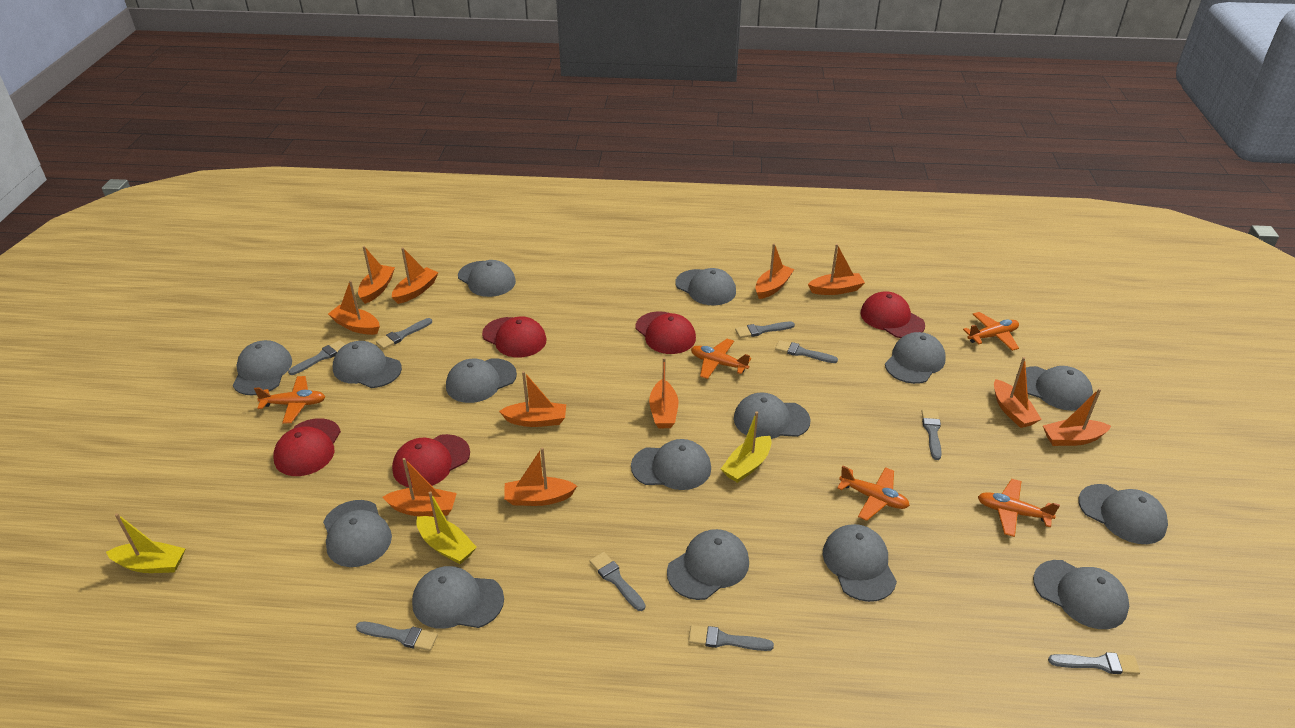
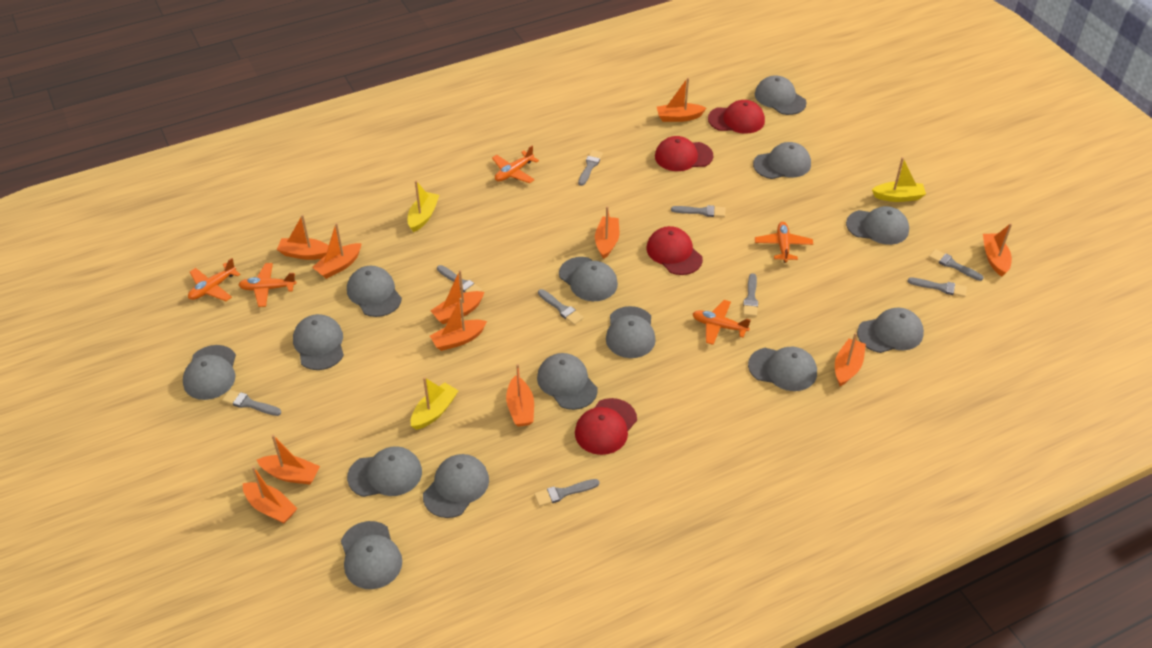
grey cap: [233,340,292,395] [323,500,392,567] [333,341,402,388] [412,566,504,629] [446,358,517,403] [458,260,516,297] [631,439,711,490] [667,529,749,600] [675,268,736,305] [734,392,811,439] [823,524,897,602] [885,332,946,384] [1016,366,1093,411] [1033,560,1129,629] [1078,484,1168,544] = 15 -> [183,345,236,400] [293,314,344,370] [341,521,402,589] [347,266,402,317] [347,446,422,497] [423,454,489,518] [537,353,598,410] [559,257,618,301] [606,306,656,358] [748,347,817,391] [753,142,811,179] [755,76,807,115] [846,206,909,245] [857,308,924,353] = 14
red cap: [273,418,341,476] [392,434,470,488] [482,317,547,357] [635,311,696,354] [860,292,925,338] = 5 -> [575,398,637,455] [646,226,703,275] [655,136,713,171] [708,100,765,134] = 4

